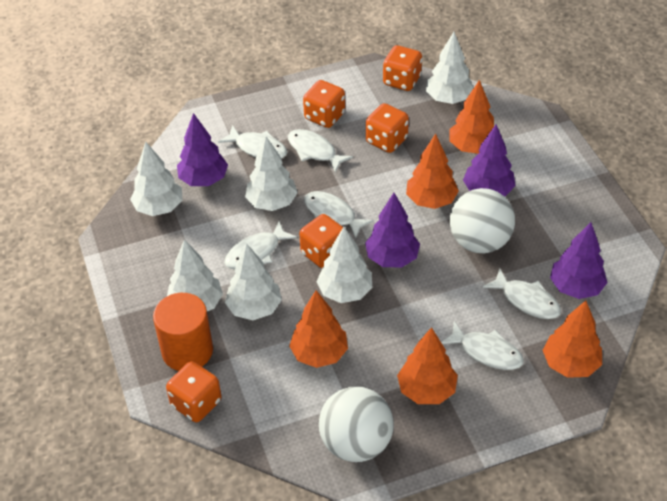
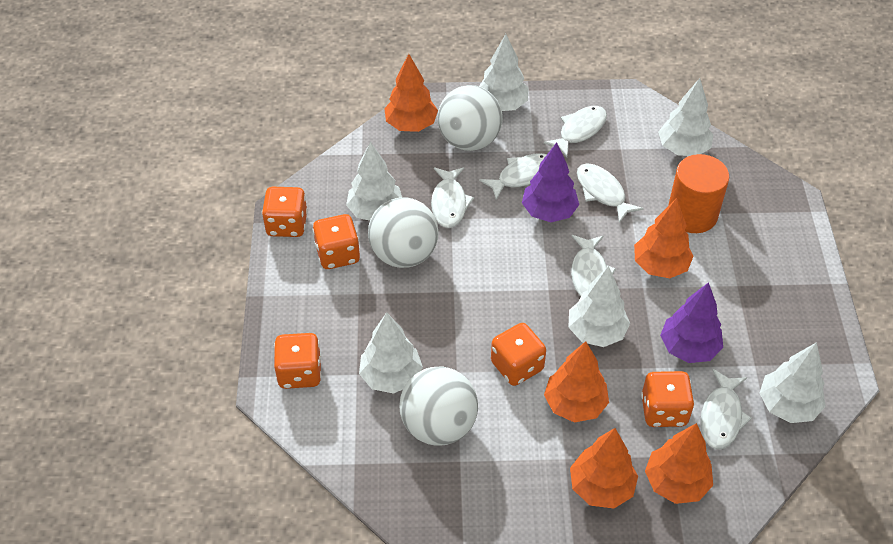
purple tree: [177,113,228,186] [365,193,420,268] [463,124,516,196] [550,222,607,299] = 4 -> [522,142,579,222] [660,282,723,363] = 2
white ball: [319,387,394,462] [450,188,515,253] = 2 -> [368,197,439,268] [399,366,478,446] [438,85,503,151] = 3

